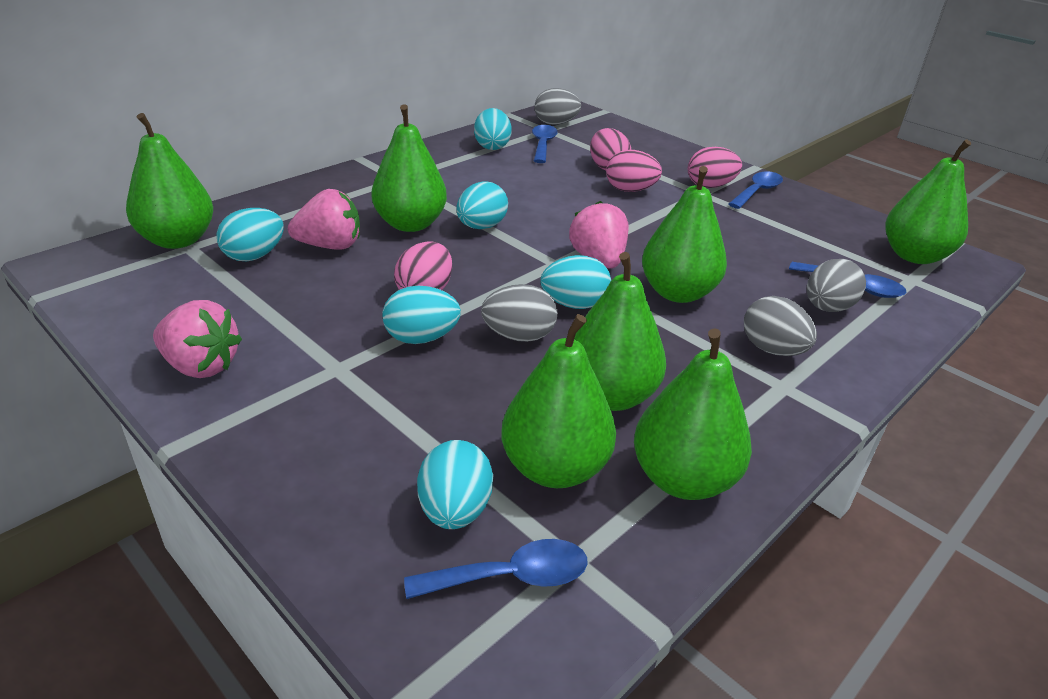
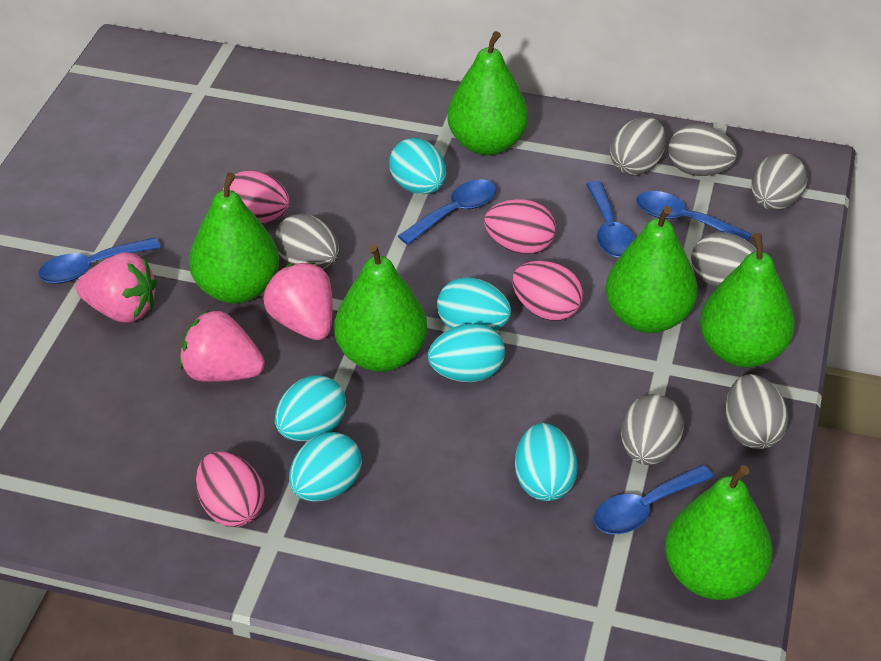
blue spoon: [404,539,588,599] [532,125,558,163] [729,171,783,209] [789,262,907,298] = 4 -> [38,237,161,284] [398,179,496,245] [586,181,635,258] [594,465,714,534] [636,191,752,241] = 5
green pear: [126,113,213,249] [371,104,447,232] [501,314,616,488] [574,252,666,411] [634,328,752,500] [642,166,727,303] [885,139,971,264] = 7 -> [189,172,279,304] [334,244,427,372] [447,31,528,155] [606,206,698,333] [665,465,773,600] [700,233,795,367] = 6
grey egg: [481,284,557,342] [534,88,581,125] [744,296,817,356] [807,259,866,312] = 4 -> [274,214,339,269] [610,117,666,175] [621,394,684,465] [668,124,737,176] [691,232,757,287] [725,374,788,449] [751,153,808,210] = 7

